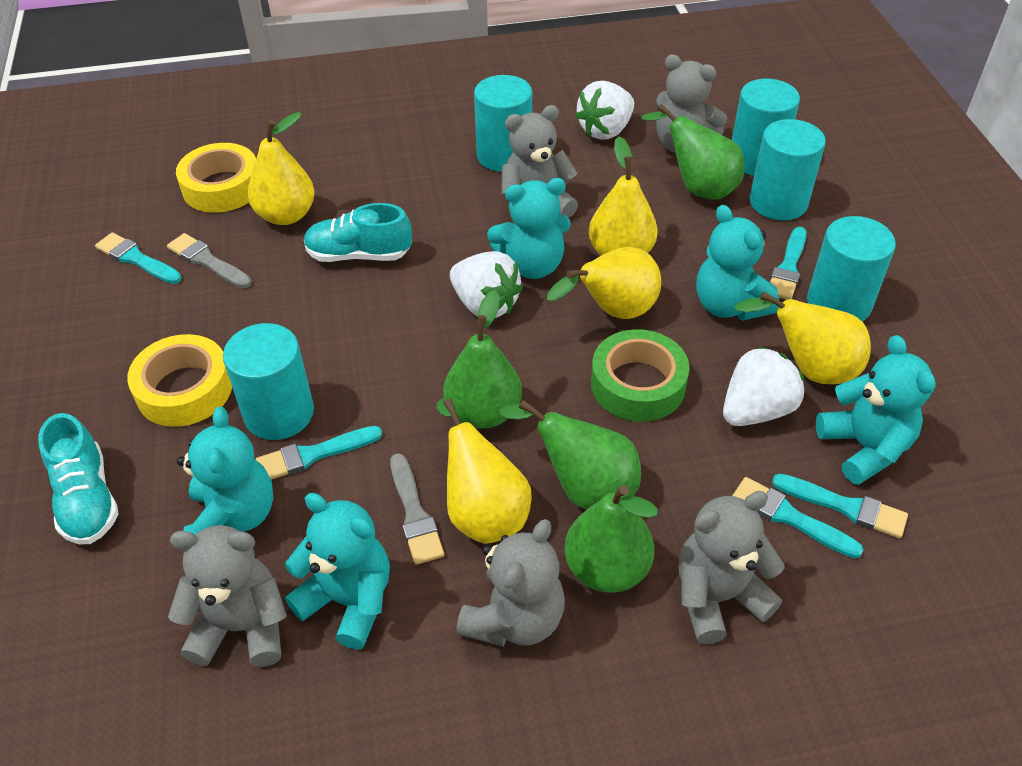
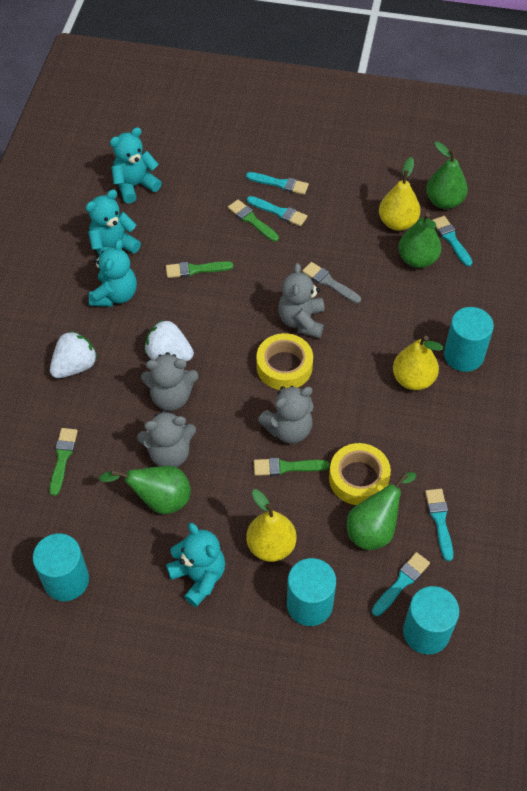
green brush: none = 0 -> [50,428,78,496] [166,261,233,278] [228,200,279,242] [254,458,330,476] = 4
green tape: [591,329,689,422] = 1 -> none = 0
grey brush: [167,233,251,288] [390,453,444,565] = 2 -> [302,262,361,304] = 1
grey teddy bear: [168,525,287,667] [456,519,565,647] [501,105,578,224] [655,54,727,153] [679,491,784,644] = 5 -> [137,410,196,467] [141,352,198,411] [258,386,314,444] [278,263,325,338] = 4
turquoise cylinder: [223,323,314,440] [474,75,532,172] [732,79,800,176] [750,119,826,220] [807,216,896,321] = 5 -> [33,534,89,601] [287,558,336,626] [403,586,459,654] [444,307,494,372] = 4
turquoise shoe: [38,413,119,544] [304,203,412,262] = 2 -> none = 0
turquoise teddy bear: [177,407,274,535] [285,493,390,650] [487,178,571,279] [696,205,779,321] [816,335,936,485] = 5 -> [86,190,141,257] [89,239,137,307] [110,127,162,204] [166,523,225,607] = 4
white strawberry: [450,251,523,318] [575,81,634,140] [723,346,805,426] = 3 -> [50,331,97,378] [144,320,194,361] = 2
yellow pear: [248,112,315,225] [437,398,532,544] [547,247,661,319] [589,137,658,255] [734,292,871,384] = 5 -> [246,489,297,562] [379,157,421,231] [393,336,443,390] = 3

